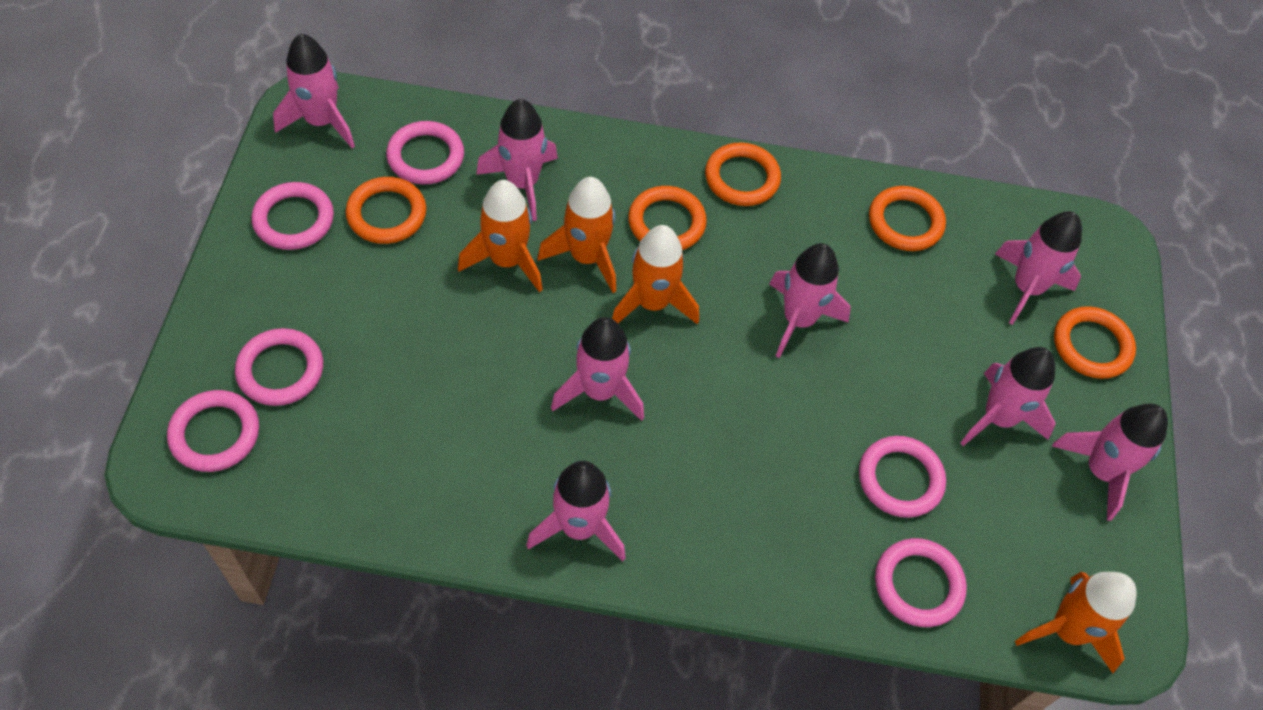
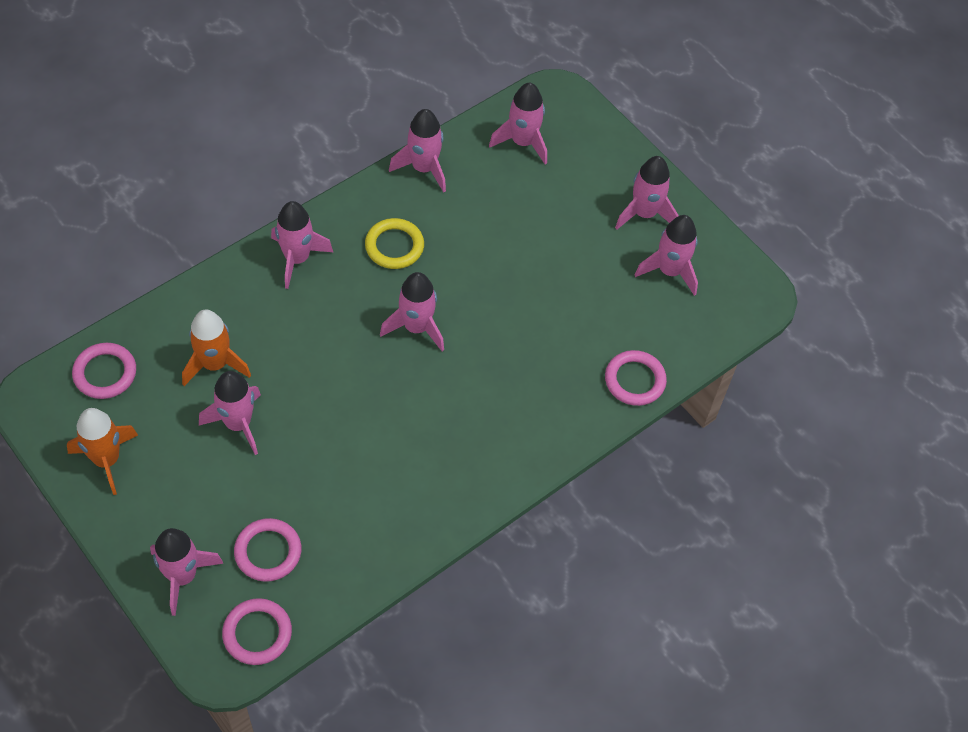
orange ring: [346,177,426,244] [628,186,707,250] [705,143,781,206] [869,186,946,251] [1054,306,1136,379] = 5 -> none = 0
orange rocket: [458,180,543,292] [537,177,616,293] [612,225,699,325] [1015,572,1137,673] = 4 -> [67,408,138,495] [182,309,251,386] = 2
pink ring: [167,390,259,472] [235,328,323,406] [252,182,334,250] [386,121,464,184] [859,436,946,518] [875,538,967,627] = 6 -> [72,343,136,399] [222,598,292,665] [234,518,301,582] [605,350,667,406] = 4
yellow ring: none = 0 -> [365,218,424,269] = 1

